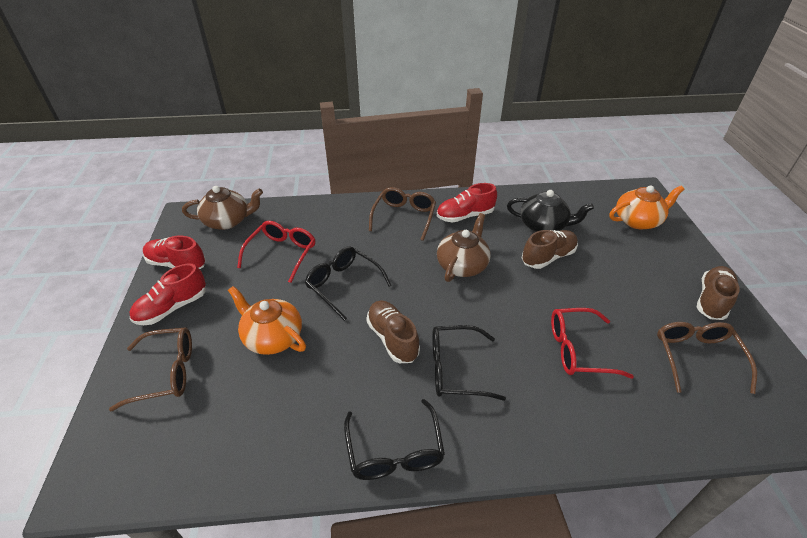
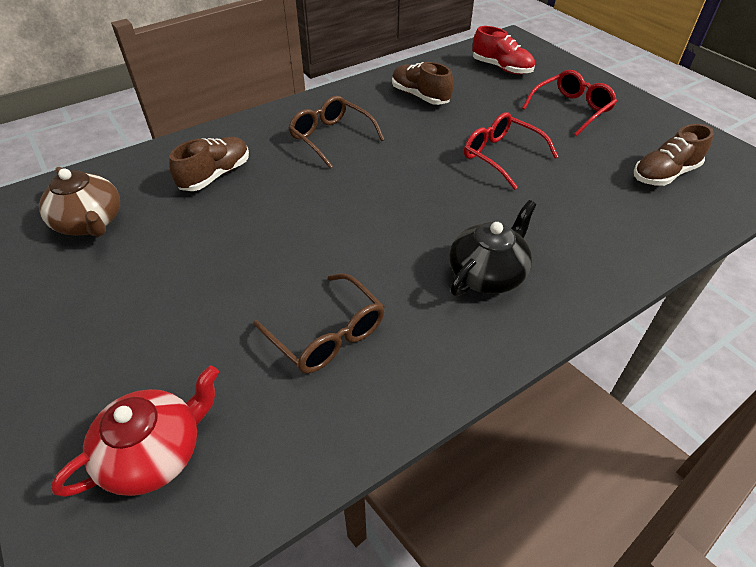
black glasses: [305,246,392,321] [344,399,445,480] [432,325,506,401] = 3 -> none = 0
brown glasses: [109,327,192,411] [369,187,436,241] [657,322,757,394] = 3 -> [253,273,385,373] [289,96,384,169] = 2
brown teapot: [182,186,263,230] [437,213,491,282] = 2 -> [39,167,120,237] = 1
orange teapot: [228,286,306,355] [609,185,684,229] = 2 -> none = 0
red shoe: [129,263,206,325] [143,236,206,269] [437,183,497,223] = 3 -> [472,26,535,75] = 1
red teapot: none = 0 -> [51,365,219,497] = 1

